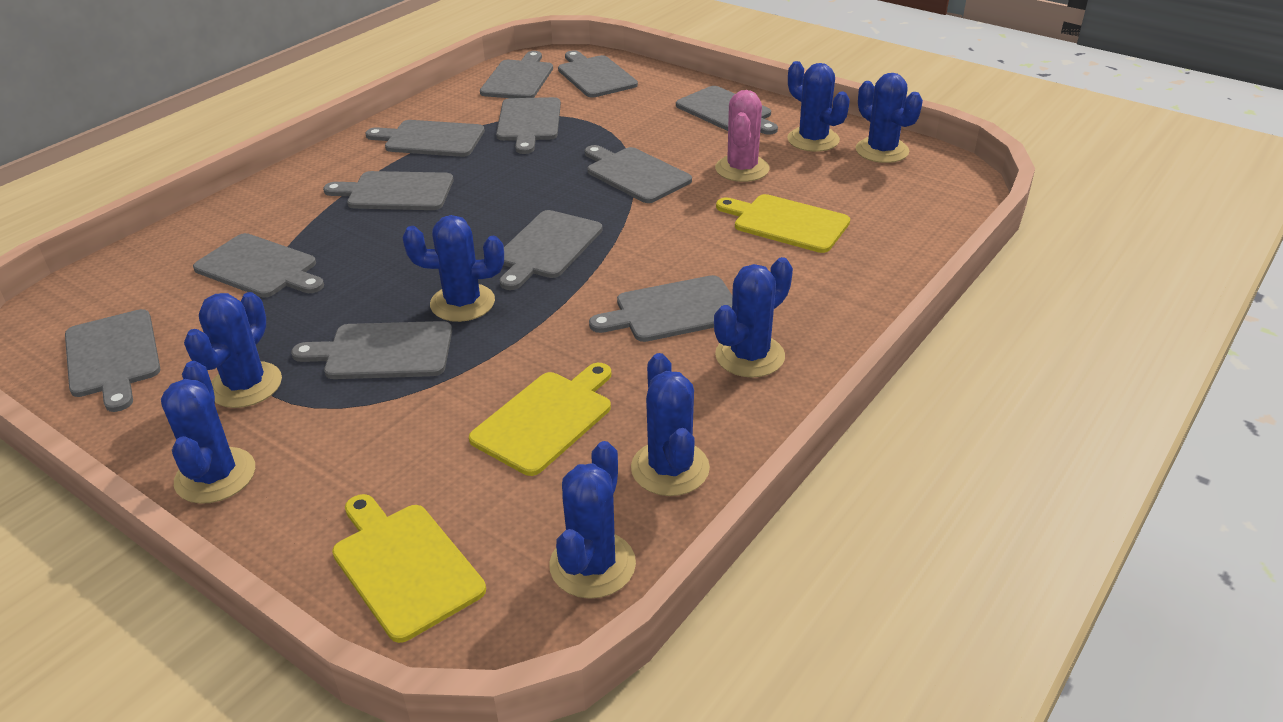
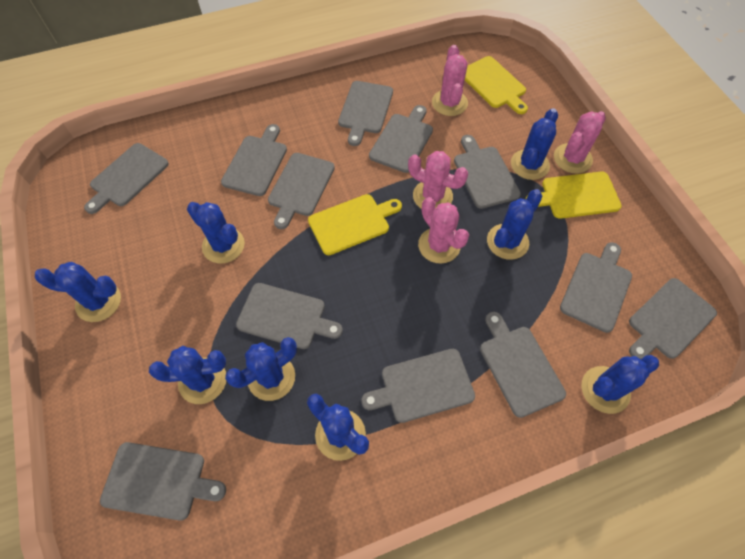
pink cactus: [715,90,770,182] = 1 -> [408,151,468,209] [418,197,469,264] [432,45,468,116] [554,111,606,173] = 4

